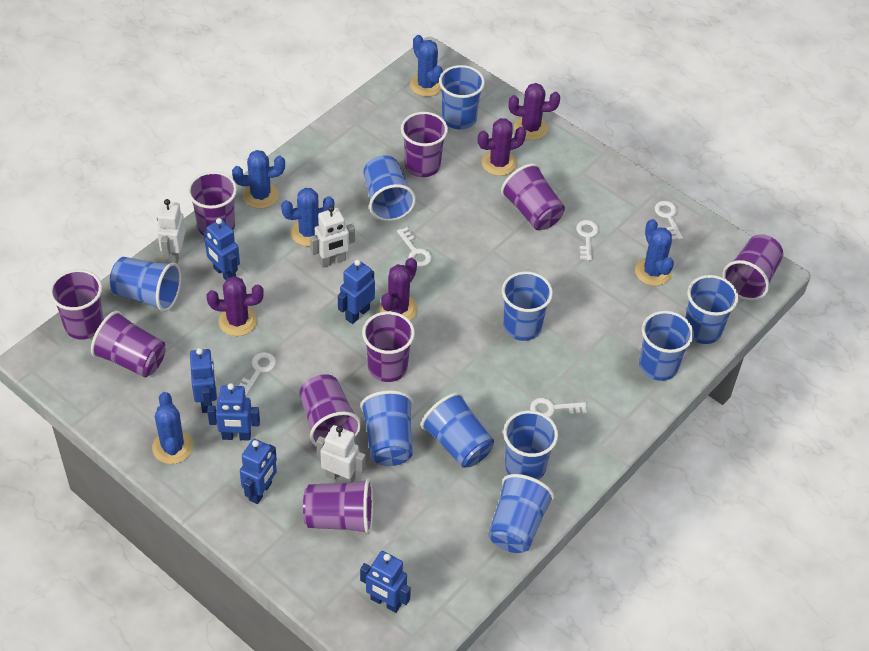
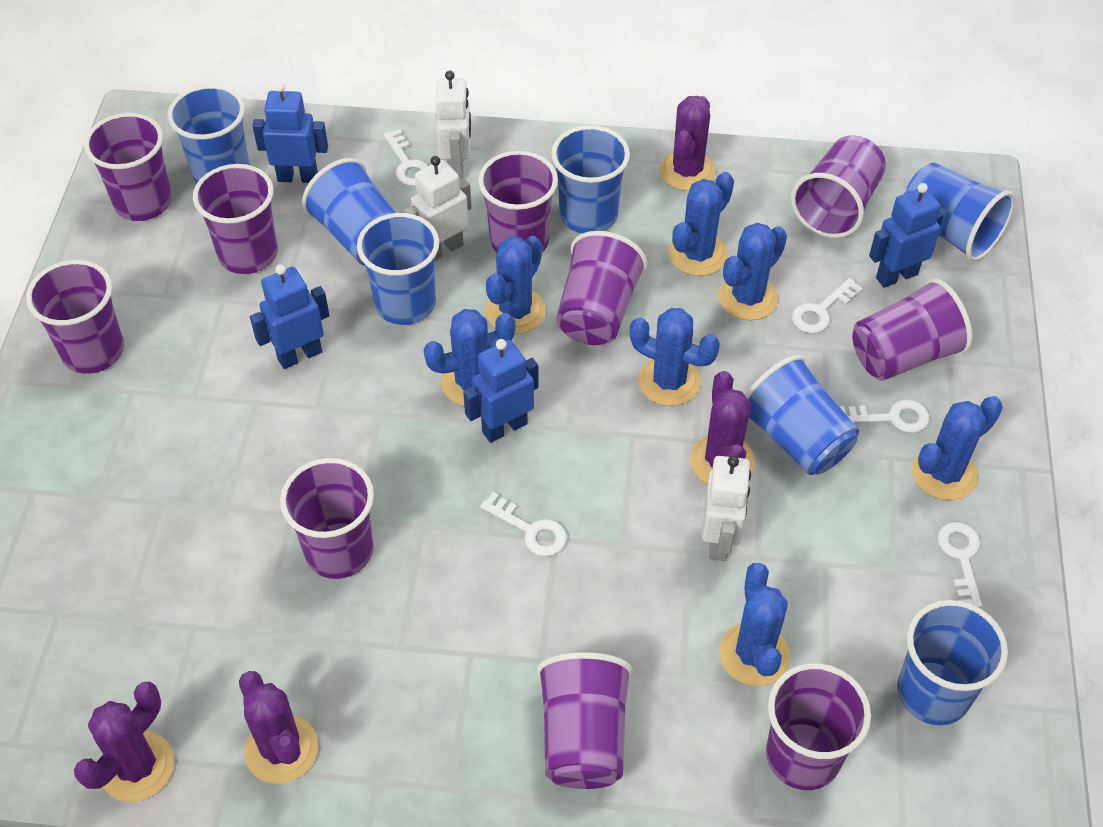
blue cactus: [152,392,193,464] [232,150,285,209] [281,188,334,246] [410,35,443,97] [635,219,674,286] = 5 -> [423,309,515,406] [485,236,546,334] [630,308,720,406] [669,172,734,276] [718,223,787,320] [719,563,790,686] [912,396,1003,500] = 7
blue cup: [110,257,181,312] [360,390,413,466] [364,155,416,221] [421,392,494,468] [439,65,485,129] [488,474,555,553] [502,271,553,341] [503,410,558,480] [639,311,694,381] [685,275,739,344] = 10 -> [168,85,250,184] [302,158,396,266] [357,213,439,325] [551,125,630,233] [745,355,859,475] [897,600,1008,725] [904,162,1015,261] = 7
blue robot: [190,348,217,413] [204,218,240,280] [207,383,260,441] [240,439,277,504] [338,260,375,324] [360,551,411,613] = 6 -> [250,264,330,369] [252,82,328,183] [463,339,539,443] [869,183,944,288] = 4
purple cup: [49,269,104,340] [91,311,166,377] [188,171,237,236] [299,374,361,447] [303,478,373,534] [362,311,415,382] [401,112,448,177] [501,163,565,230] [722,234,783,301] = 9 -> [26,260,124,374] [84,113,172,221] [193,164,278,274] [280,458,374,579] [478,151,558,252] [537,652,633,789] [556,231,647,345] [766,663,871,790] [791,135,886,238] [852,278,972,381] = 10

